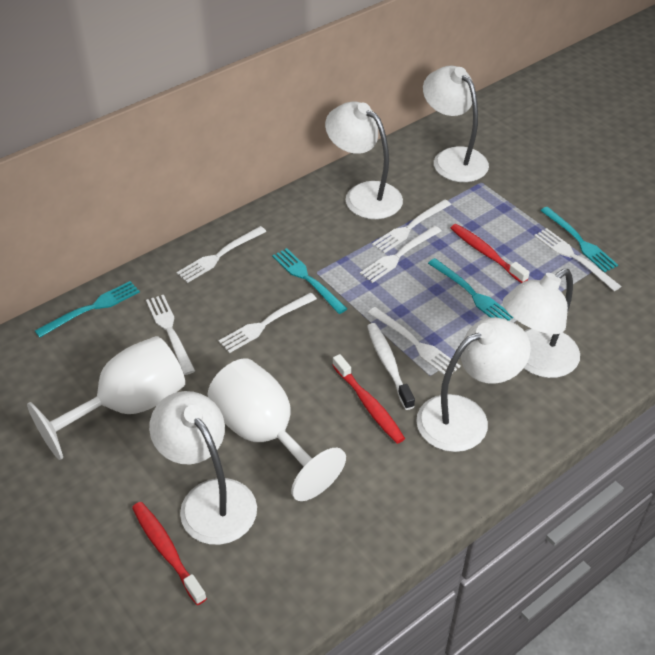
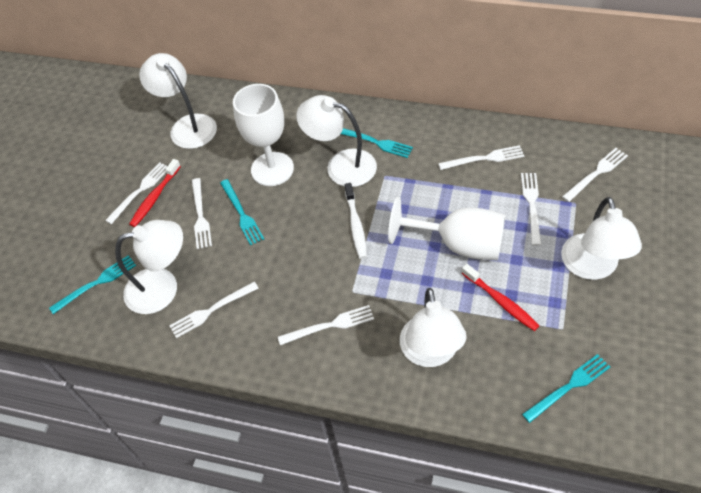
red toothbrush: [132,502,207,605] [332,354,405,444] [451,224,530,283] = 3 -> [129,159,181,227] [462,264,539,331] = 2

